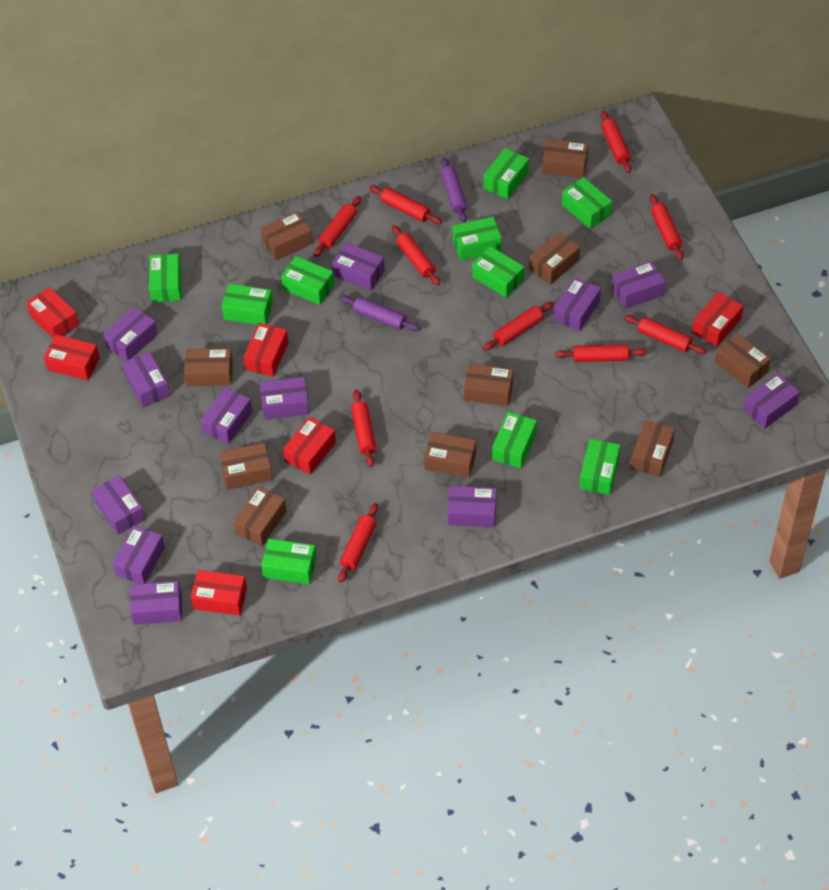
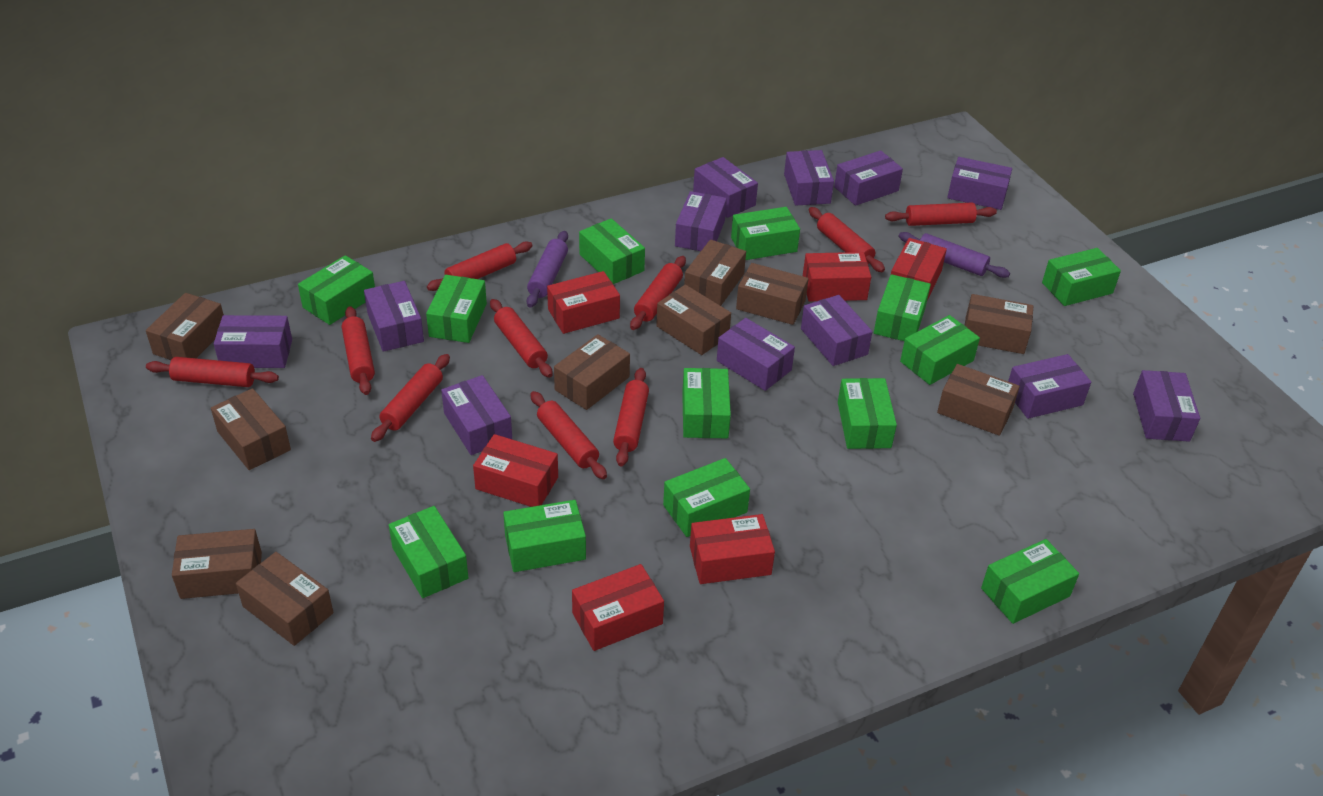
green box: [149,254,181,302] [222,284,273,325] [261,539,316,584] [281,256,334,305] [452,217,502,260] [472,246,524,298] [483,148,529,199] [492,412,537,469] [562,177,612,229] [579,439,620,495] = 10 -> [298,255,375,325] [389,506,468,598] [426,275,487,343] [503,500,586,572] [579,218,645,284] [663,458,750,537] [682,368,731,438] [731,207,800,260] [838,378,897,449] [874,274,931,341] [900,315,980,385] [981,539,1079,624] [1042,248,1121,306] = 13

